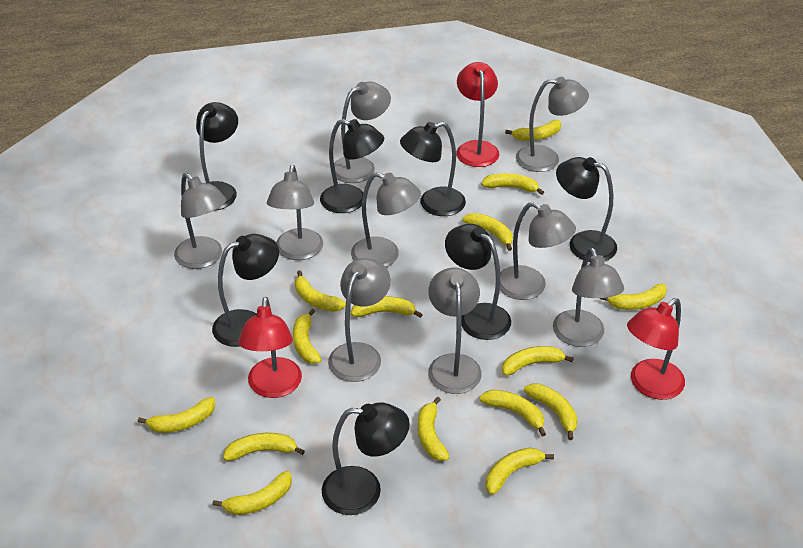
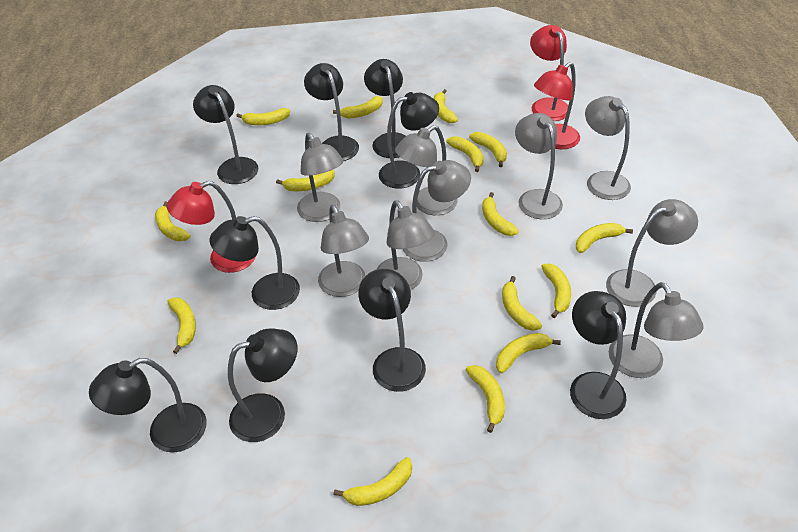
black lamp: [196,102,238,211] [212,234,279,347] [320,119,384,213] [322,402,410,515] [400,122,466,216] [445,224,511,340] [556,157,617,262] = 7 -> [89,358,207,453] [193,85,259,184] [209,216,300,310] [228,328,298,442] [304,63,359,161] [358,269,426,392] [364,59,406,158] [379,92,439,189] [570,291,627,419] = 9

